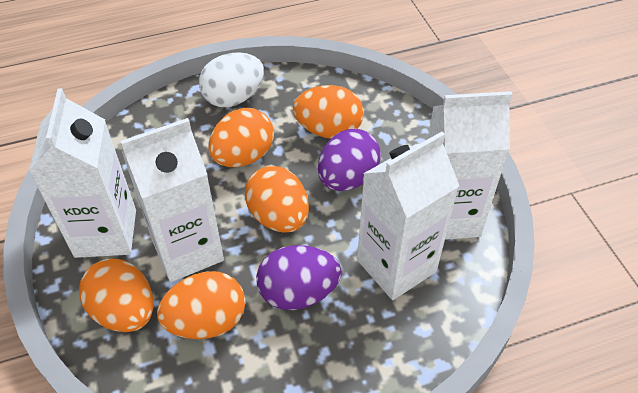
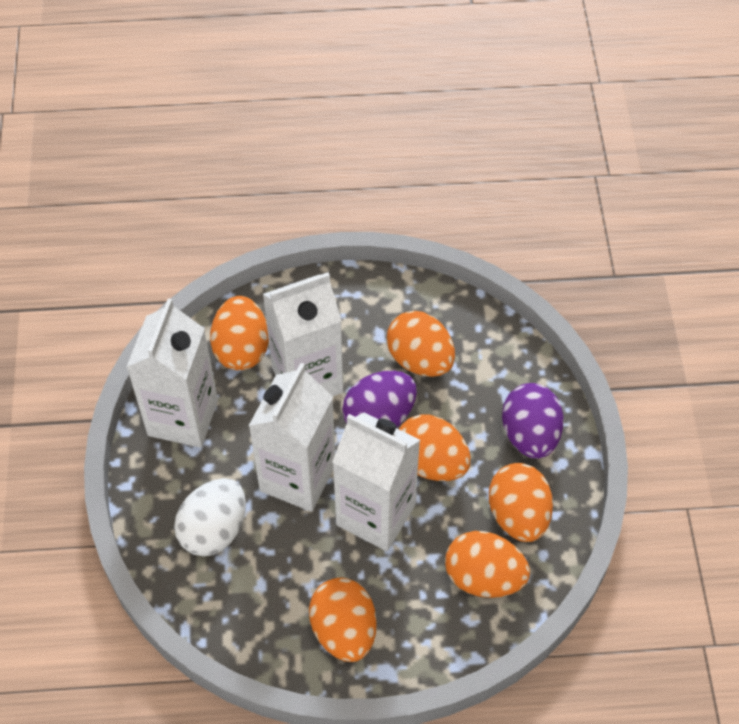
orange egg: [79,258,153,332] [157,271,245,339] [208,108,274,167] [245,166,309,233] [293,85,364,139] = 5 -> [210,296,269,370] [309,578,377,662] [387,311,455,377] [399,414,471,481] [445,531,530,598] [489,463,553,542] = 6

